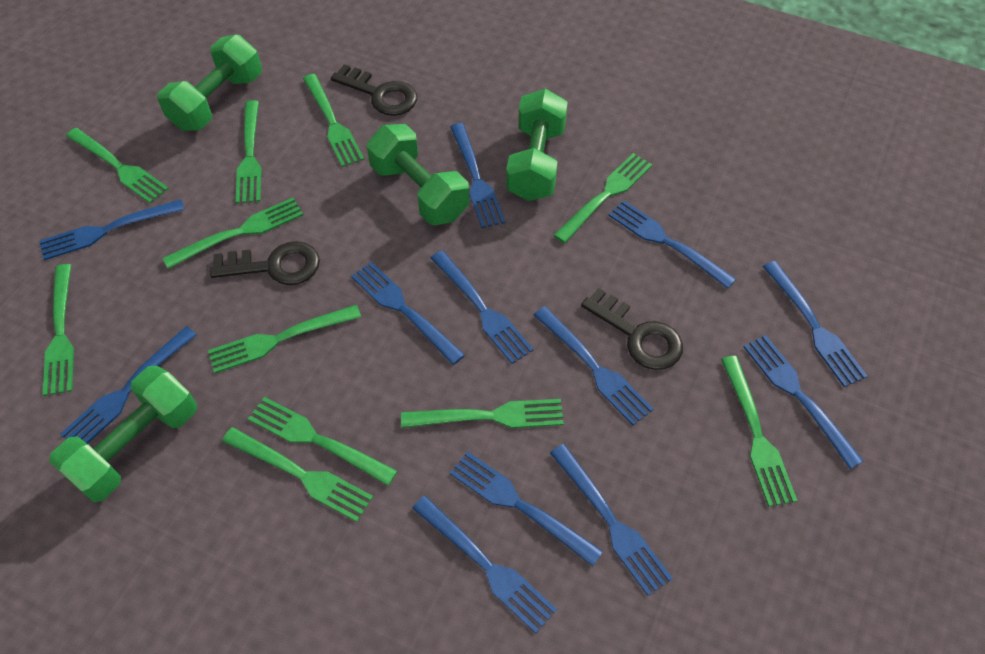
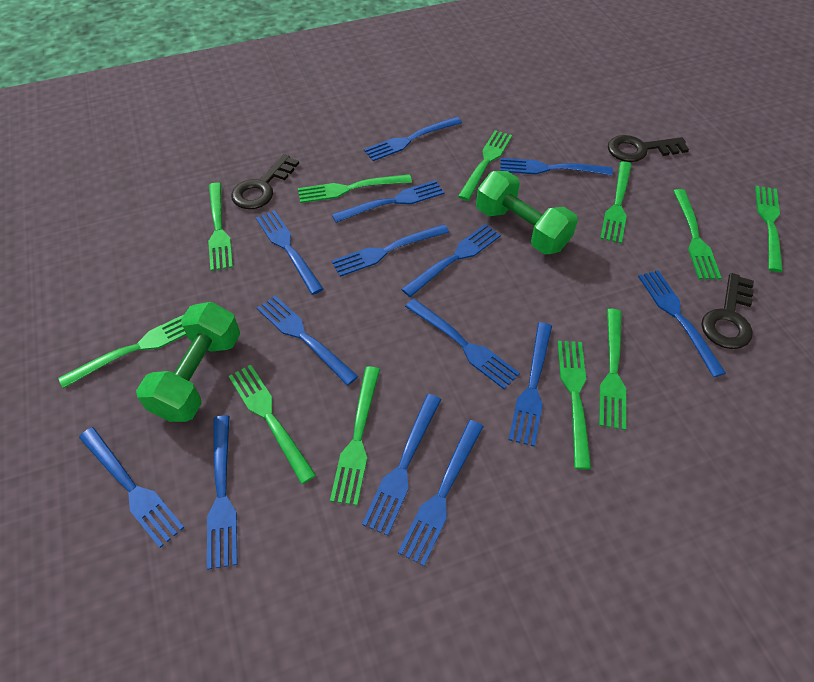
blue fork: [39,199,185,261] [61,326,197,444] [351,262,465,365] [412,496,557,633] [431,250,534,364] [450,123,505,228] [450,451,603,566] [534,306,654,425] [550,444,673,596] [608,200,736,289] [744,335,864,469] [763,261,867,387] = 12 -> [79,427,185,548] [207,415,237,570] [256,210,324,295] [257,296,358,386] [331,224,449,277] [332,180,444,223] [362,394,441,536] [364,117,462,161] [398,420,484,566] [401,224,501,297] [405,299,520,389] [500,158,613,176] [509,322,552,447] [638,270,726,377] = 14
green dumbbell: [49,366,197,502] [157,35,262,131] [367,124,469,225] [506,89,568,201] = 4 -> [136,302,240,422] [476,171,578,255] = 2

